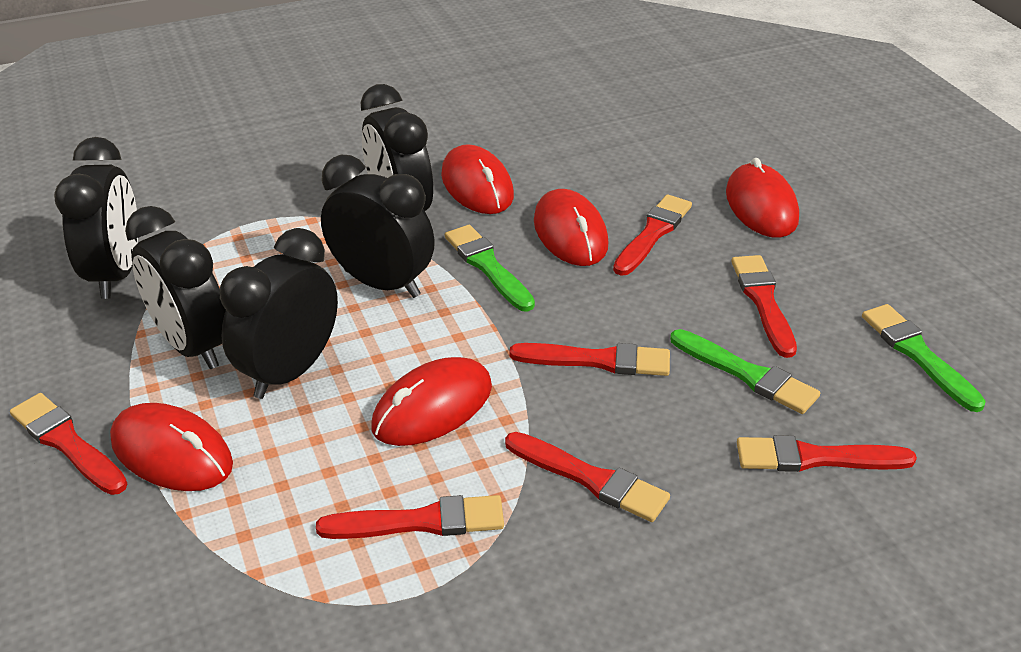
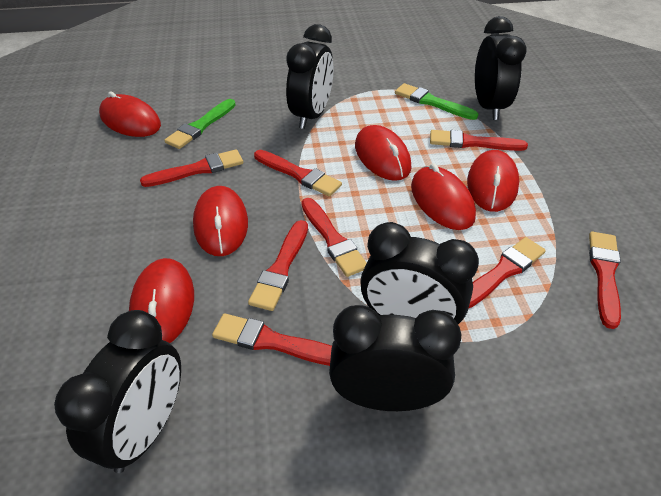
green brush: [445,225,535,312] [670,329,820,414] [862,304,986,412] = 3 -> [164,99,236,149] [395,83,479,120] = 2
red brush: [10,393,128,495] [316,495,504,539] [505,432,670,522] [509,343,670,376] [613,194,692,276] [731,255,797,358] [737,435,917,472] = 7 -> [140,149,243,187] [212,313,332,366] [248,220,308,311] [254,150,342,196] [301,198,367,277] [430,130,528,151] [468,237,546,309] [589,232,621,329] = 8
red mouse: [110,403,233,491] [371,357,492,446] [441,144,514,214] [534,189,609,266] [726,158,799,238] = 5 -> [99,91,161,137] [129,258,194,343] [193,186,248,256] [355,125,412,181] [411,163,476,230] [467,150,519,212] = 6

